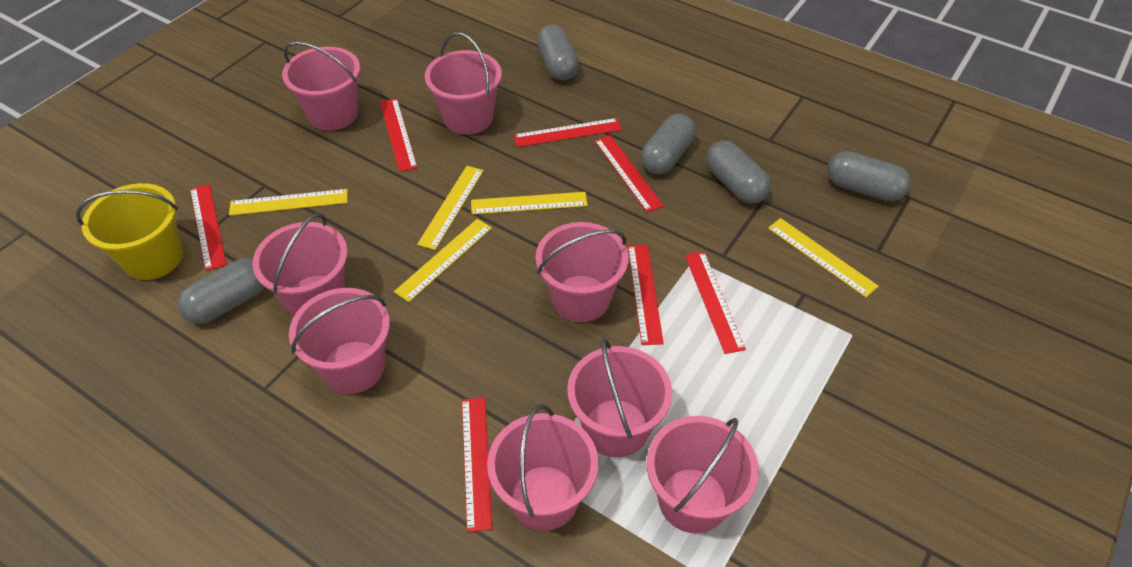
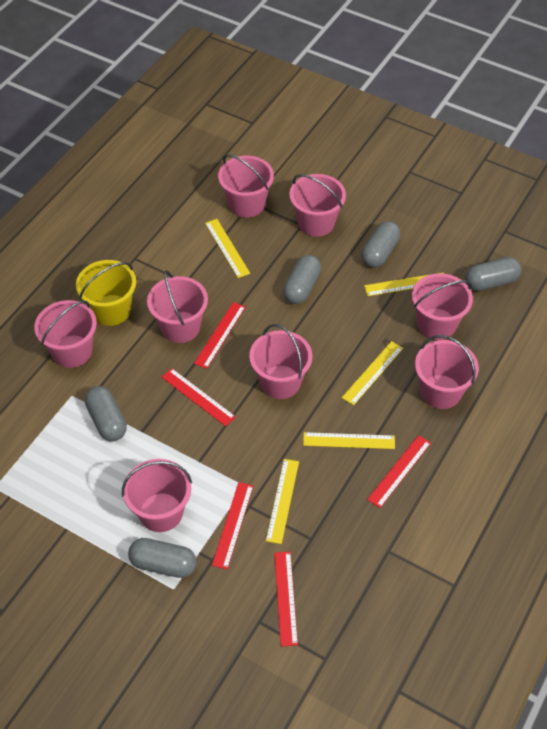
red ruler: [190,184,227,271] [380,98,418,172] [462,397,493,532] [514,118,622,147] [595,135,664,212] [628,244,664,345] [685,252,746,354] = 7 -> [162,368,236,426] [194,302,245,369] [212,482,253,569] [274,552,298,647] [367,435,431,508] = 5

